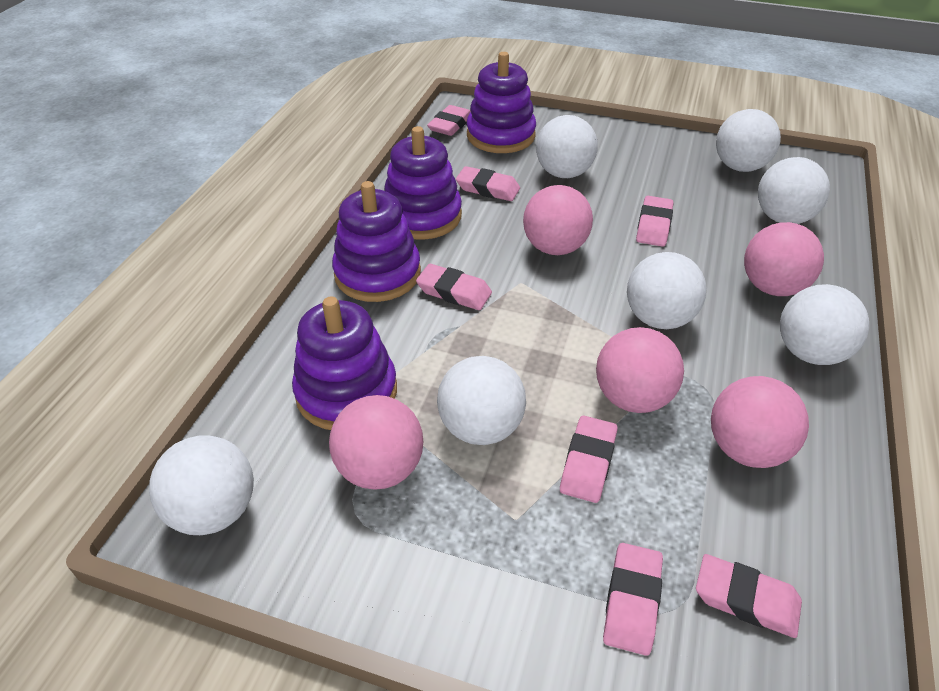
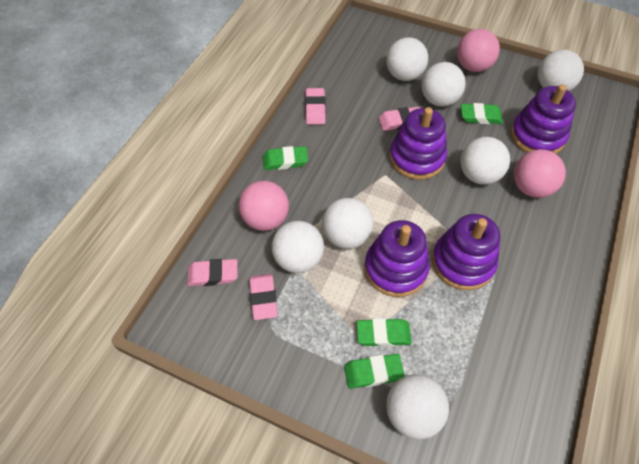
green eraser: none = 0 -> [263,146,308,170] [344,354,405,389] [356,318,412,347] [461,103,503,124] = 4
pink ball: [329,395,424,489] [523,185,593,255] [596,327,684,413] [711,376,809,468] [744,222,824,296] = 5 -> [239,181,289,231] [457,29,500,72] [514,149,566,198] = 3
pink eraser: [416,264,492,310] [427,105,471,136] [456,166,520,201] [560,416,617,503] [603,543,663,656] [636,196,673,247] [696,554,802,638] = 7 -> [187,259,237,286] [249,274,278,320] [305,88,326,125] [378,107,420,131] = 4

